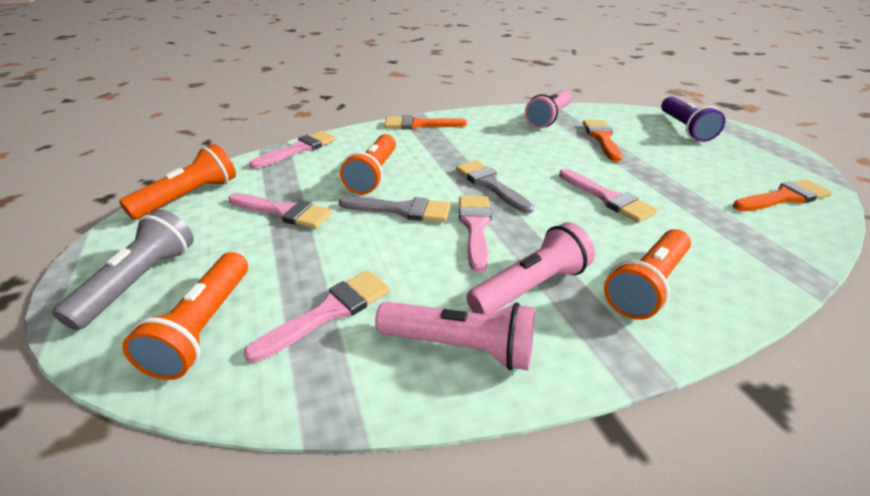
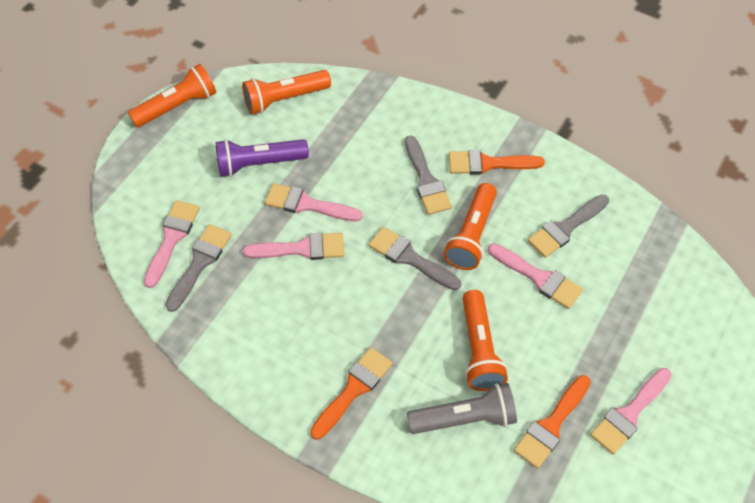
grey brush: [339,196,451,222] [456,160,534,214] = 2 -> [165,224,232,312] [369,227,461,290] [405,135,452,215] [527,195,609,258] = 4
pink flashlight: [375,301,535,370] [466,222,595,315] [525,90,572,128] = 3 -> none = 0

